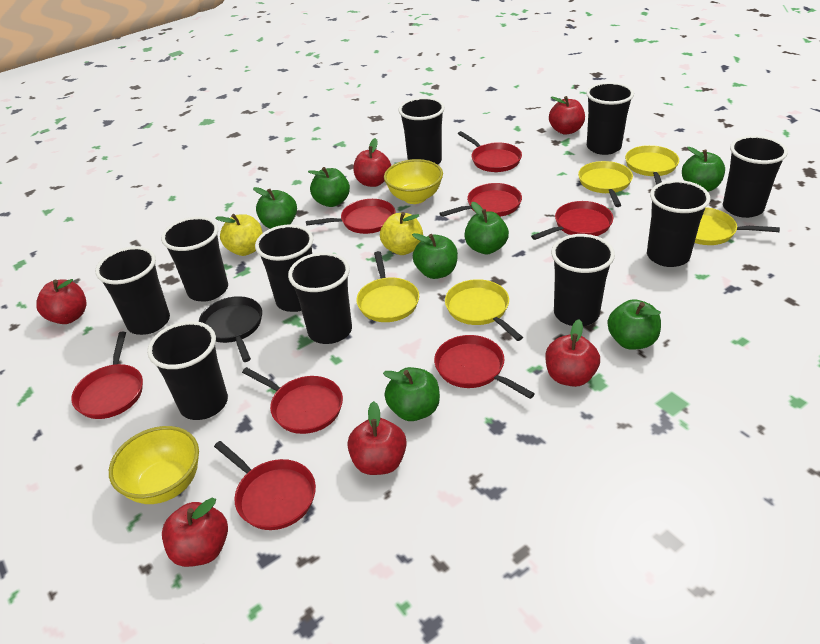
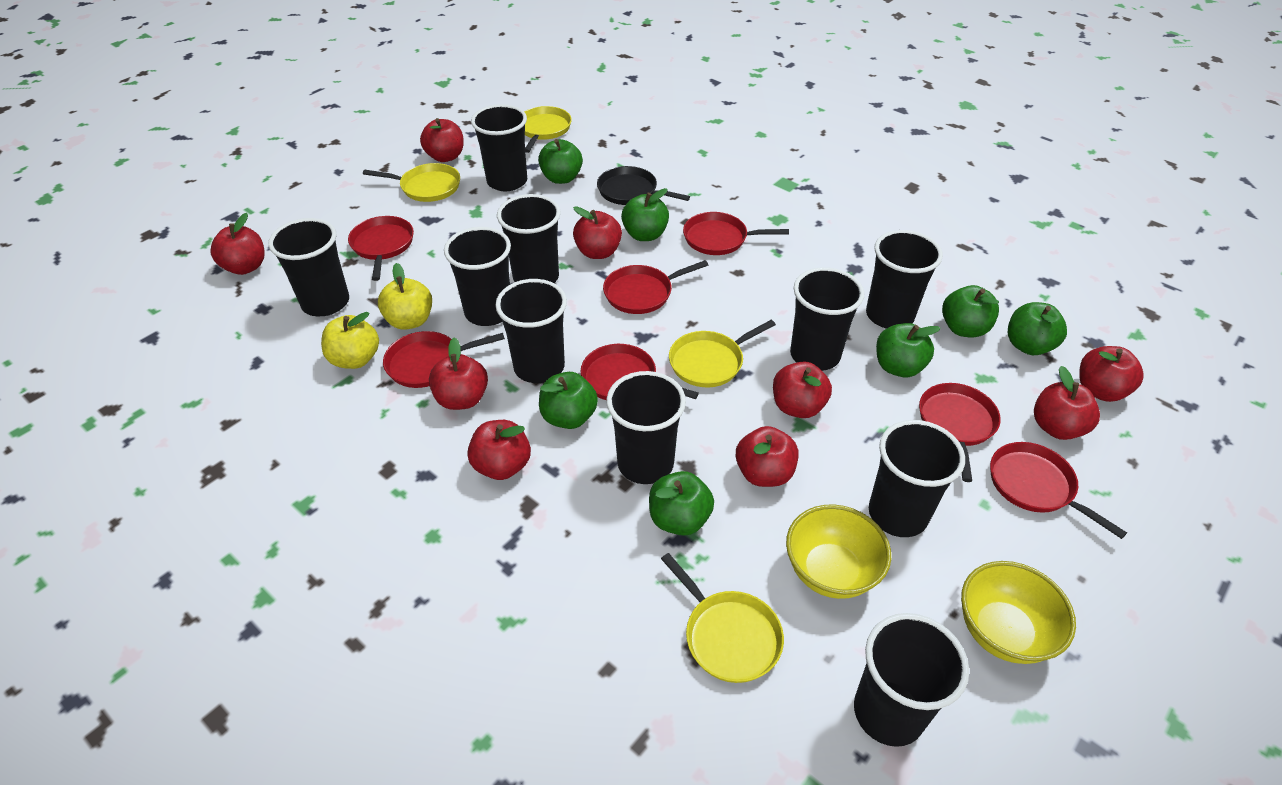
red apple: [36,279,87,324] [162,498,228,567] [347,401,407,475] [354,138,391,187] [545,319,600,387] [549,96,585,135] = 6 -> [210,213,265,275] [420,118,464,162] [429,338,488,410] [467,420,531,480] [573,206,622,259] [736,426,799,487] [773,361,832,418] [1034,366,1100,440] [1079,346,1144,402] = 9
red pan: [71,332,143,419] [214,441,316,530] [242,367,343,434] [306,199,395,234] [434,335,535,399] [439,183,522,217] [458,131,522,172] [531,201,613,240] = 8 -> [348,216,414,281] [383,331,505,388] [581,344,699,400] [603,260,708,314] [683,212,789,255] [919,383,1001,482] [990,442,1127,539] = 7
yellow pan: [356,251,419,322] [445,279,523,341] [578,161,633,207] [625,145,679,185] [695,207,780,245] = 5 -> [363,163,460,202] [524,106,572,153] [661,553,784,683] [669,320,776,387] = 4

